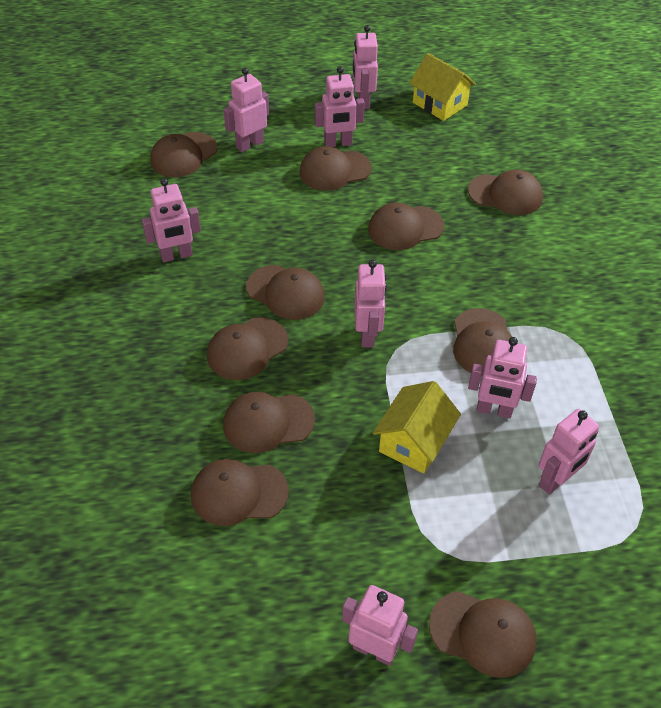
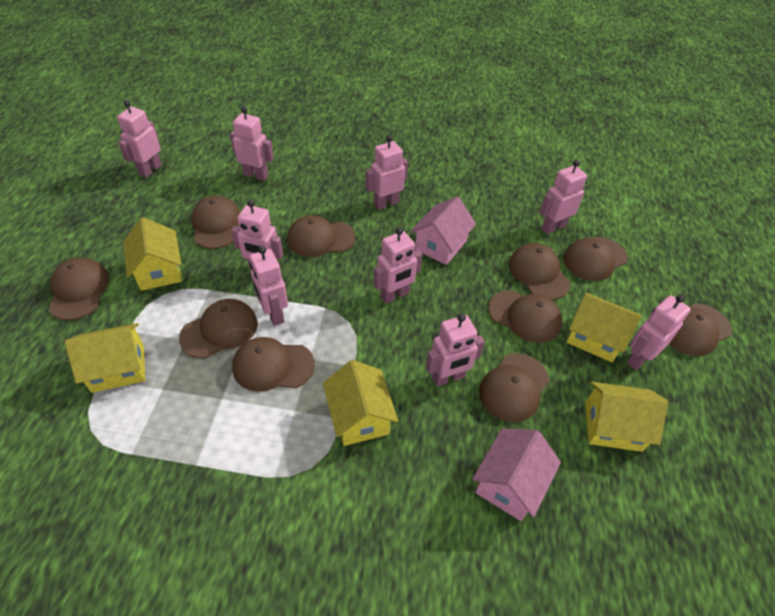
pink house: none = 0 -> [411,196,476,265] [472,429,561,521] = 2
pink robot: [142,178,201,262] [224,68,269,152] [315,66,365,147] [342,585,418,666] [353,25,378,109] [354,260,387,347] [468,337,537,418] [539,409,599,495] = 8 -> [117,100,162,177] [230,106,274,181] [231,200,283,270] [249,246,288,326] [366,135,408,210] [374,227,422,304] [426,313,485,387] [540,160,587,234] [627,295,691,370] = 9
yellow house: [373,381,461,474] [409,53,476,121] = 2 -> [65,323,145,393] [123,217,182,291] [323,360,398,446] [567,293,642,362] [585,382,668,452] = 5

